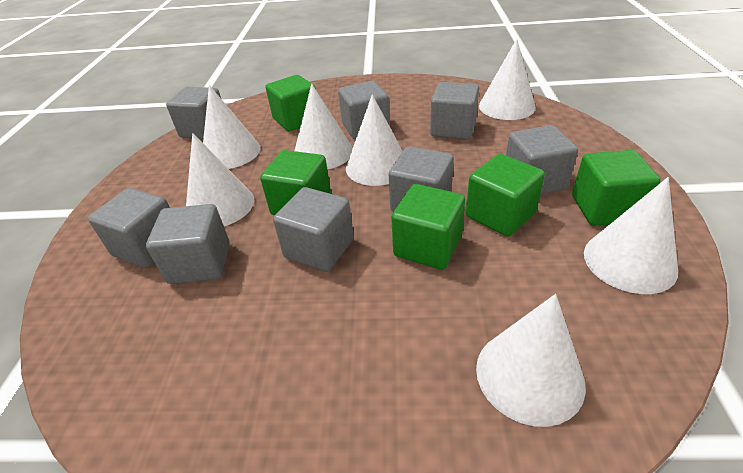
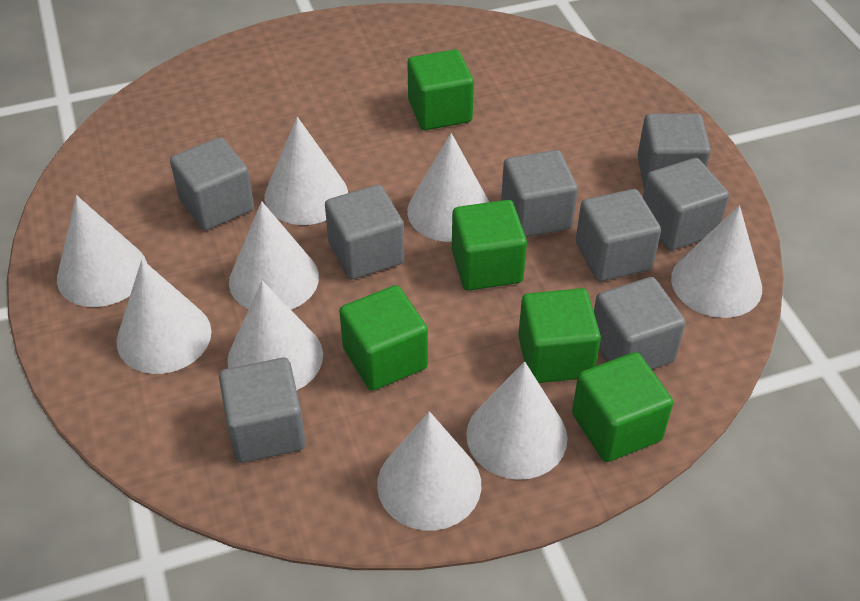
white cone: [186,133,254,226] [203,85,260,169] [294,84,353,169] [346,94,403,186] [476,294,586,427] [479,39,536,120] [584,177,678,294] = 7 -> [57,195,147,307] [116,260,211,374] [227,281,323,390] [229,201,319,310] [264,117,348,225] [377,411,481,531] [407,133,489,242] [466,362,567,480] [671,205,762,318] = 9

